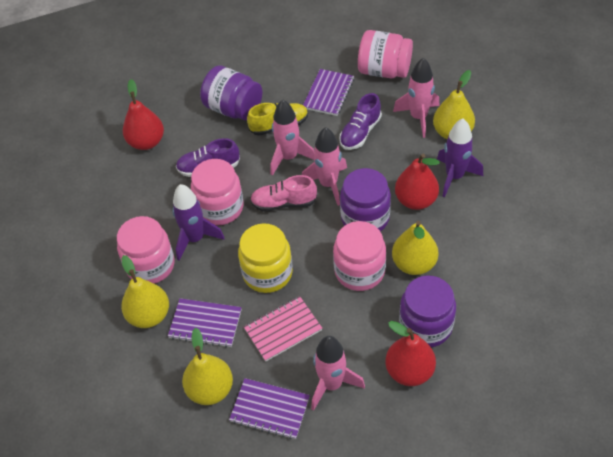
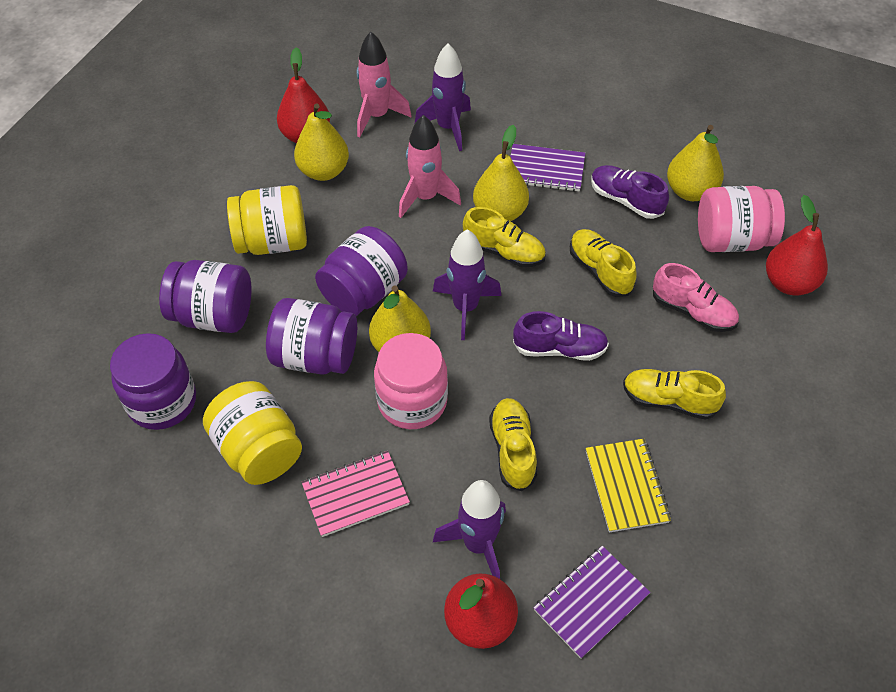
pink jar: [117,216,175,284] [191,159,244,225] [333,221,386,291] [358,30,413,78] = 4 -> [374,333,448,429] [698,186,785,252] = 2
pink rocket: [271,100,314,176] [302,127,347,206] [311,336,365,411] [393,58,439,138] = 4 -> [357,31,412,137] [399,115,461,218] = 2
purple jar: [200,66,262,120] [340,168,391,232] [399,276,456,347] = 3 -> [110,333,196,430] [159,260,252,333] [266,298,357,375] [315,226,408,316] = 4
purple notebook: [168,298,242,348] [229,378,310,439] [303,69,354,116] = 3 -> [510,144,585,192] [533,546,650,659] = 2
purple rocket: [173,184,225,261] [437,118,483,197] = 2 -> [414,44,471,151] [433,229,502,340] [433,480,506,579] = 3
yellow jar: [238,223,293,293] = 1 -> [203,381,302,485] [227,185,307,255] = 2
yellow notebook: none = 0 -> [586,439,671,533] = 1
yellow shoe: [247,103,308,136] = 1 -> [463,207,546,267] [489,398,537,491] [570,229,637,297] [623,369,726,420] = 4

